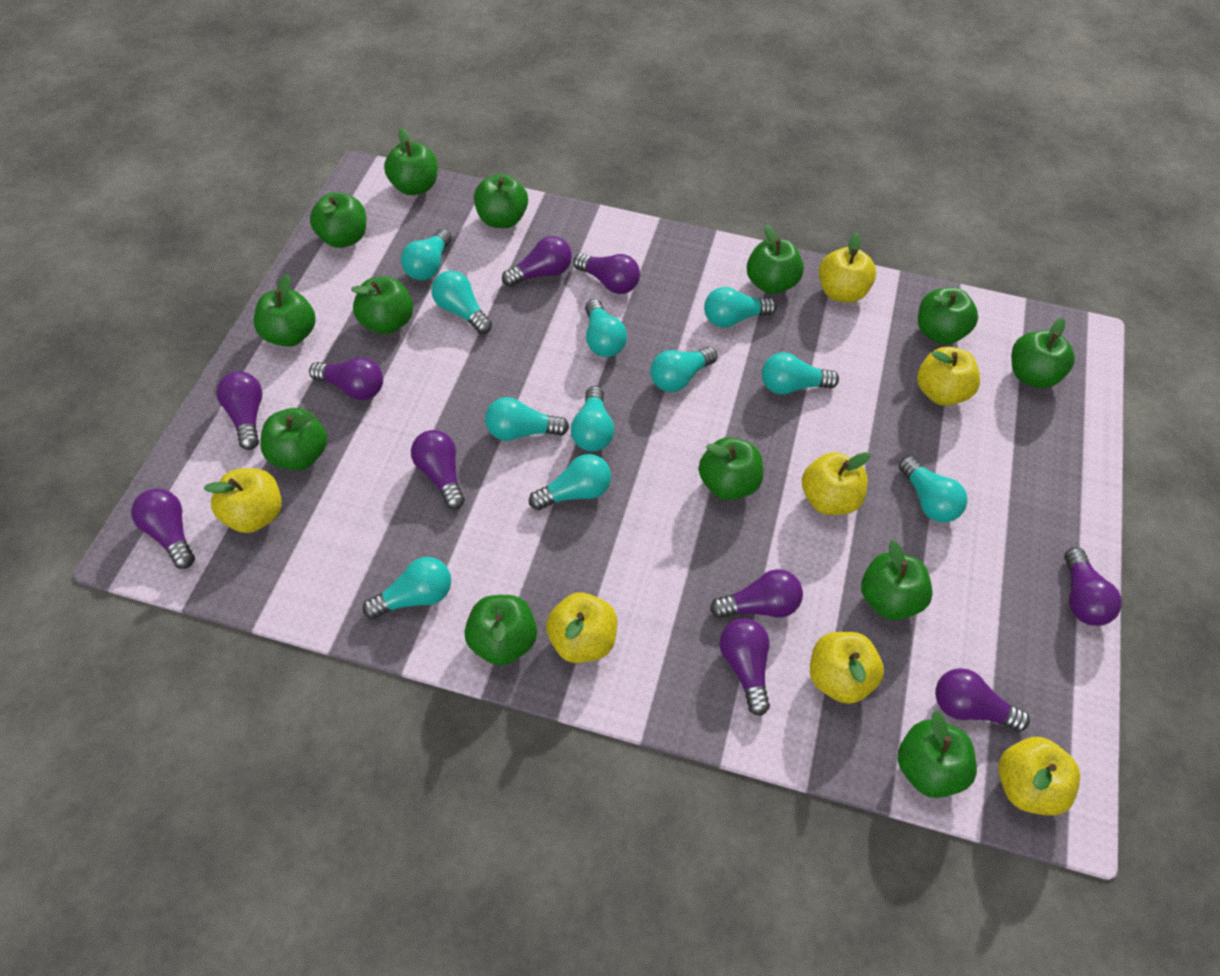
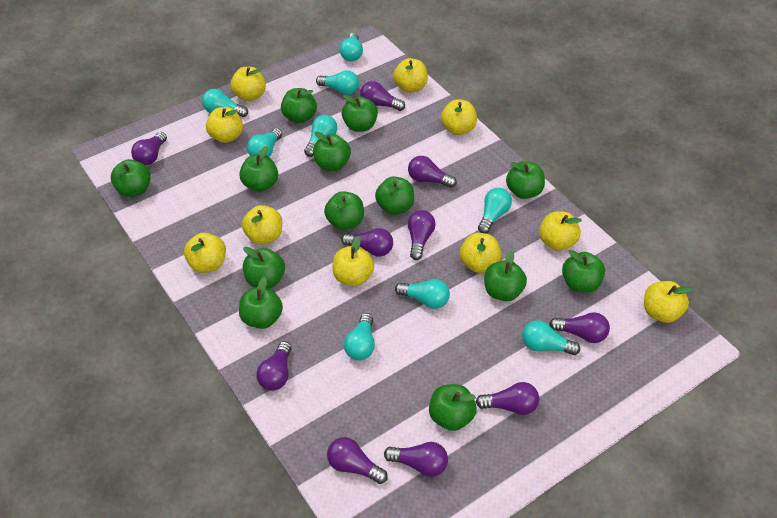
turquoise light bulb: [363,557,451,619] [401,229,452,280] [431,271,492,334] [485,397,569,441] [529,454,611,510] [571,386,614,452] [585,299,627,357] [650,347,718,392] [704,287,777,327] [762,352,839,395] [899,456,967,523] = 11 -> [202,89,248,117] [247,128,282,157] [304,115,337,157] [316,70,359,95] [340,33,363,62] [344,313,375,360] [395,279,450,309] [478,188,512,234] [522,321,580,355] = 9
yellow apple: [204,468,282,533] [546,592,617,663] [802,452,870,515] [810,632,884,704] [819,232,876,303] [917,347,980,406] [998,737,1080,816] = 7 -> [184,233,226,273] [206,107,243,143] [230,67,266,101] [242,205,282,245] [333,236,374,286] [393,58,428,93] [441,99,477,135] [460,233,501,273] [539,211,582,251] [644,281,693,323] = 10

